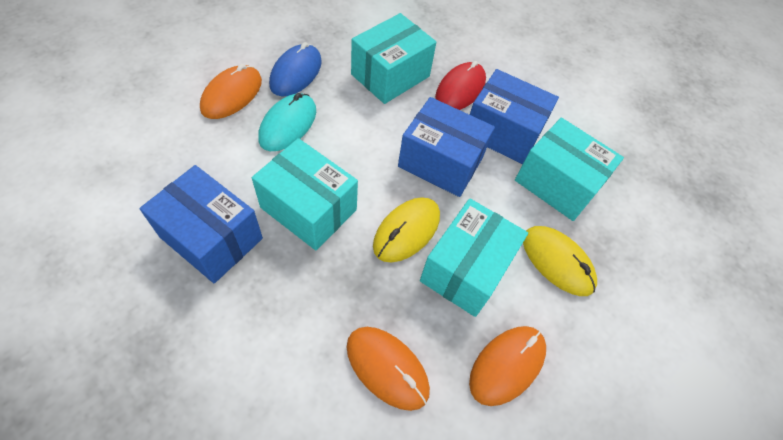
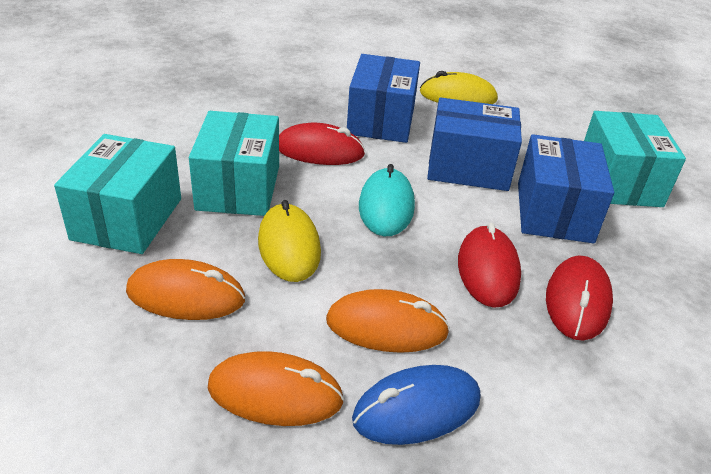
red mouse: [435,61,486,110] = 1 -> [279,123,365,165] [458,223,521,308] [546,256,613,341] = 3
turquoise box: [252,138,358,250] [351,13,436,104] [420,198,528,317] [515,118,624,221] = 4 -> [54,134,181,254] [189,111,279,216] [584,111,686,207] = 3

